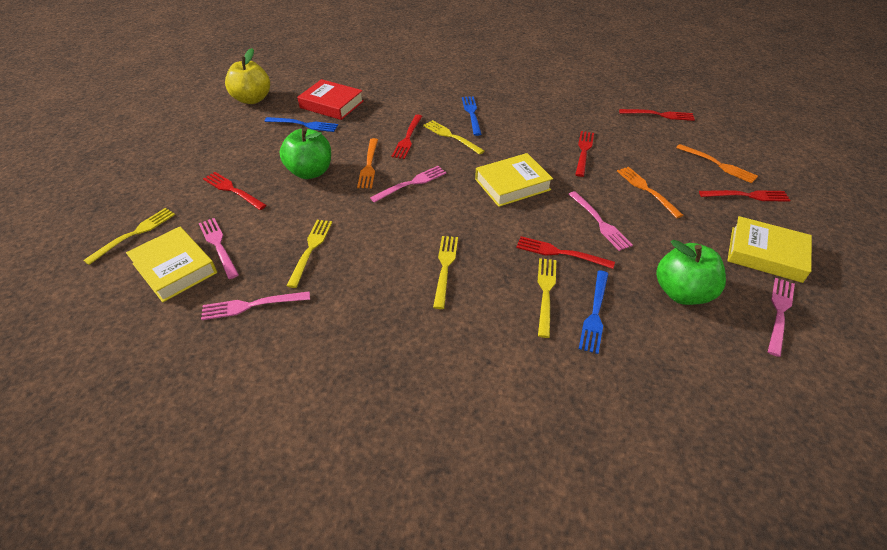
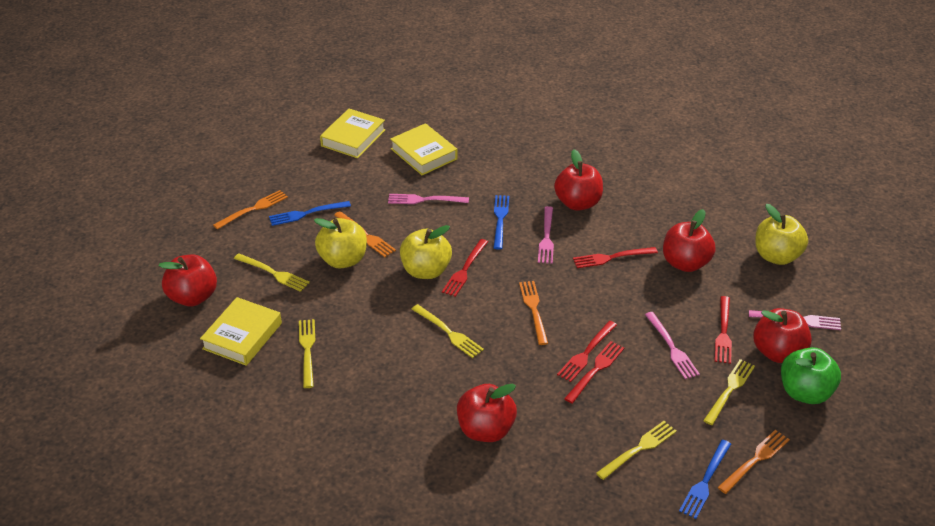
green apple: [280,128,331,179] [656,240,726,305] = 2 -> [781,347,841,404] = 1
orange fork: [357,138,378,188] [617,167,683,218] [676,144,758,183] = 3 -> [213,190,288,230] [334,211,396,257] [519,281,548,345] [718,430,790,494] = 4
pink fork: [199,218,239,279] [201,291,310,320] [370,166,447,203] [568,191,633,251] [768,278,795,357] = 5 -> [388,194,469,204] [538,206,554,264] [645,312,700,379] [749,310,841,330] = 4
red apple: none = 0 -> [158,255,217,306] [457,384,517,442] [554,149,603,211] [663,209,716,272] [753,308,812,363] = 5
red book: [297,79,364,120] = 1 -> none = 0
red fork: [203,172,267,210] [392,114,422,159] [516,236,615,269] [575,131,594,177] [619,109,695,121] [699,190,791,202] = 6 -> [442,239,488,297] [557,321,617,382] [564,341,624,403] [573,247,658,268] [715,296,732,364] = 5
yellow apple: [225,48,270,104] = 1 -> [314,218,367,268] [400,225,452,279] [755,204,808,265] = 3

